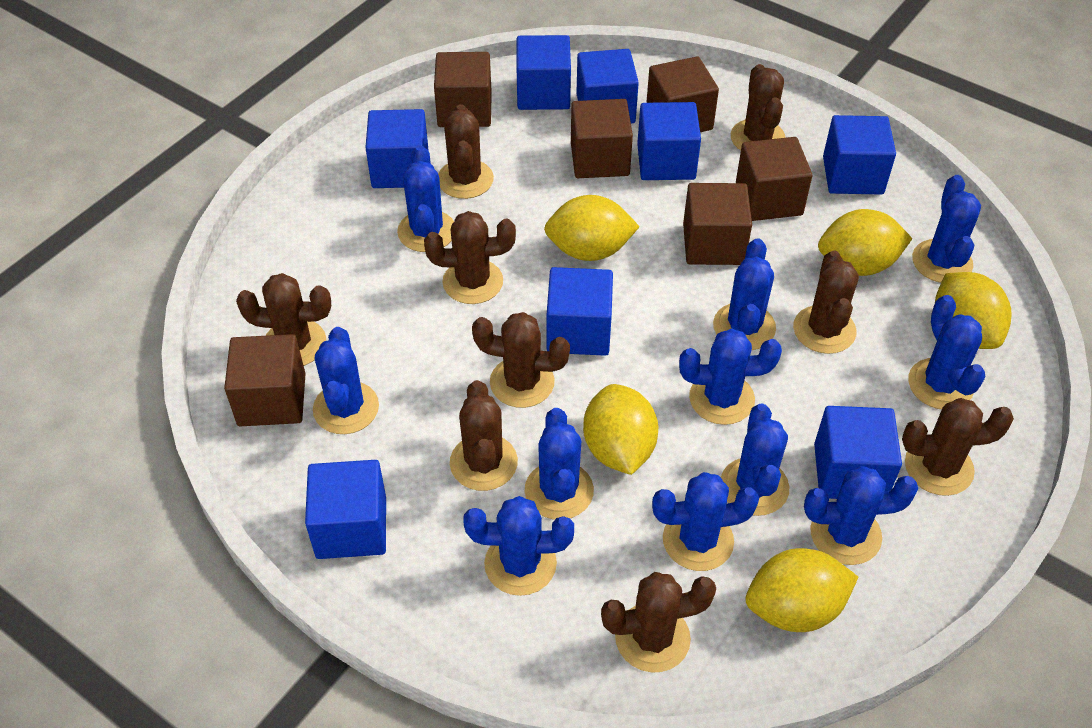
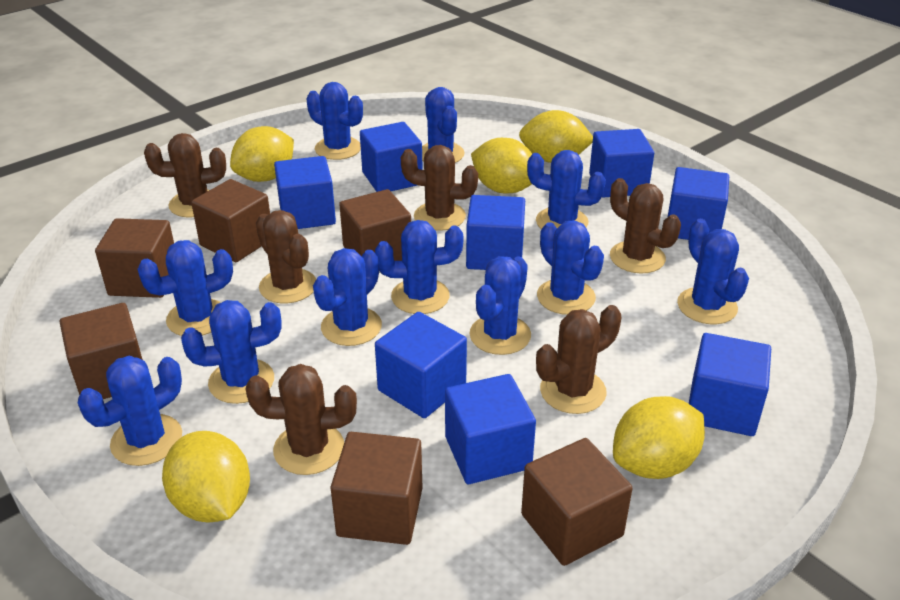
brown cactus: [236,273,331,366] [424,211,516,304] [438,104,494,199] [450,380,518,491] [472,312,570,408] [601,572,716,673] [731,64,786,150] [793,251,859,354] [902,398,1014,496] = 9 -> [144,133,226,218] [246,364,357,475] [256,210,316,303] [401,145,478,231] [536,305,622,414] [610,178,681,274] = 6

